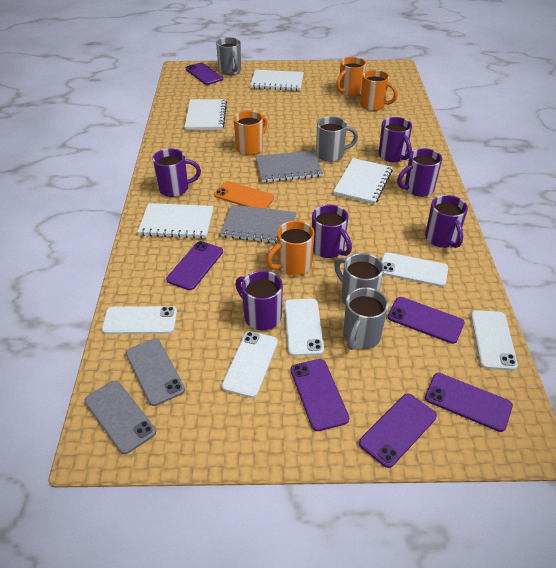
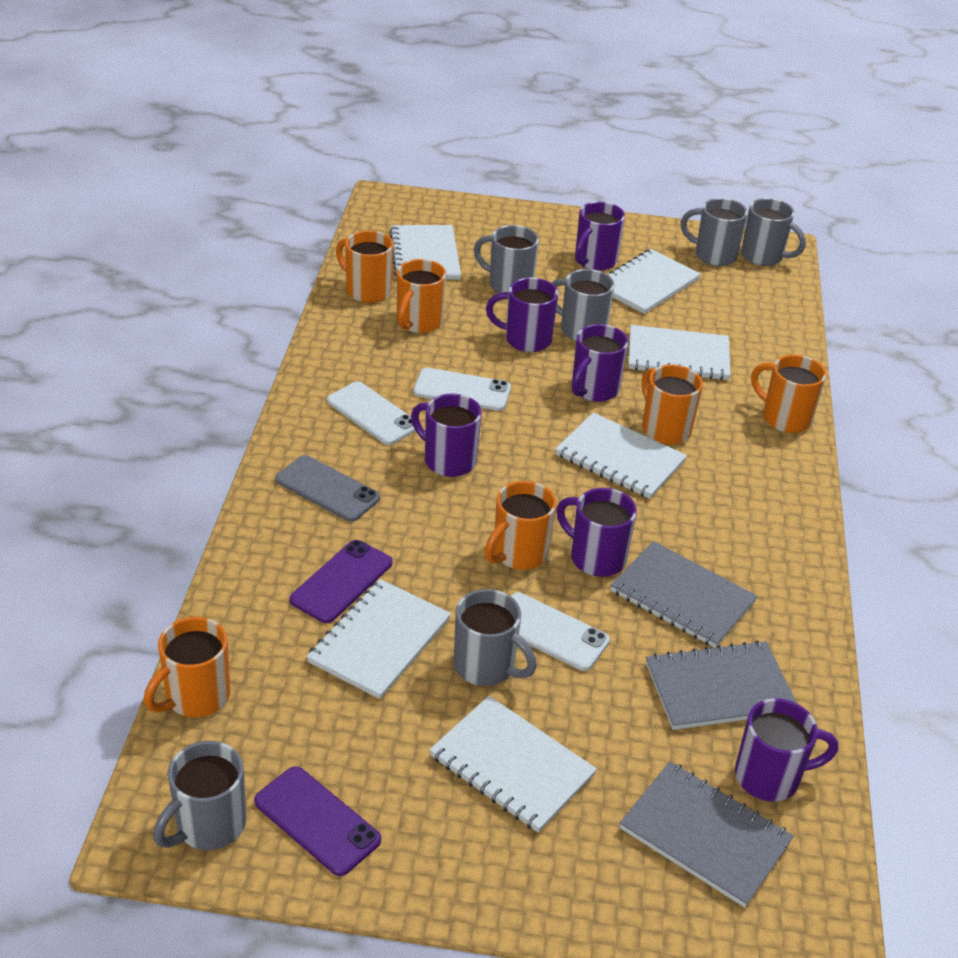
grey mug: [216,37,241,75] [316,116,358,162] [335,253,384,305] [343,287,389,350] = 4 -> [153,741,246,850] [454,589,537,686] [474,225,539,293] [552,269,615,341] [681,198,748,266] [741,198,806,266] = 6
grey notebook: [220,205,297,244] [256,150,323,182] = 2 -> [610,541,758,648] [620,761,794,907] [646,640,797,730] = 3
grey phone: [84,381,156,454] [126,338,185,406] = 2 -> [276,455,380,522] = 1
orange mug: [234,111,267,155] [266,221,315,276] [336,57,366,97] [360,70,398,111] = 4 -> [144,617,230,717] [336,231,393,303] [397,259,446,333] [485,481,557,570] [642,364,703,445] [751,355,826,433] = 6
orange phone: [214,181,274,208] = 1 -> none = 0
purple phone: [166,241,223,290] [186,62,223,85] [291,359,349,431] [359,393,437,468] [388,297,465,344] [425,373,513,432] = 6 -> [254,766,381,876] [290,540,392,623] = 2
white notebook: [138,203,213,239] [185,99,227,130] [250,69,304,91] [333,158,393,204] = 4 -> [306,579,451,699] [390,225,461,280] [429,696,597,833] [555,413,687,499] [608,249,701,314] [629,325,731,380] = 6
white phone: [102,306,177,334] [222,331,278,398] [284,299,324,356] [382,252,448,287] [471,310,518,371] = 5 -> [327,382,415,445] [413,368,511,411] [511,593,610,671] = 3

